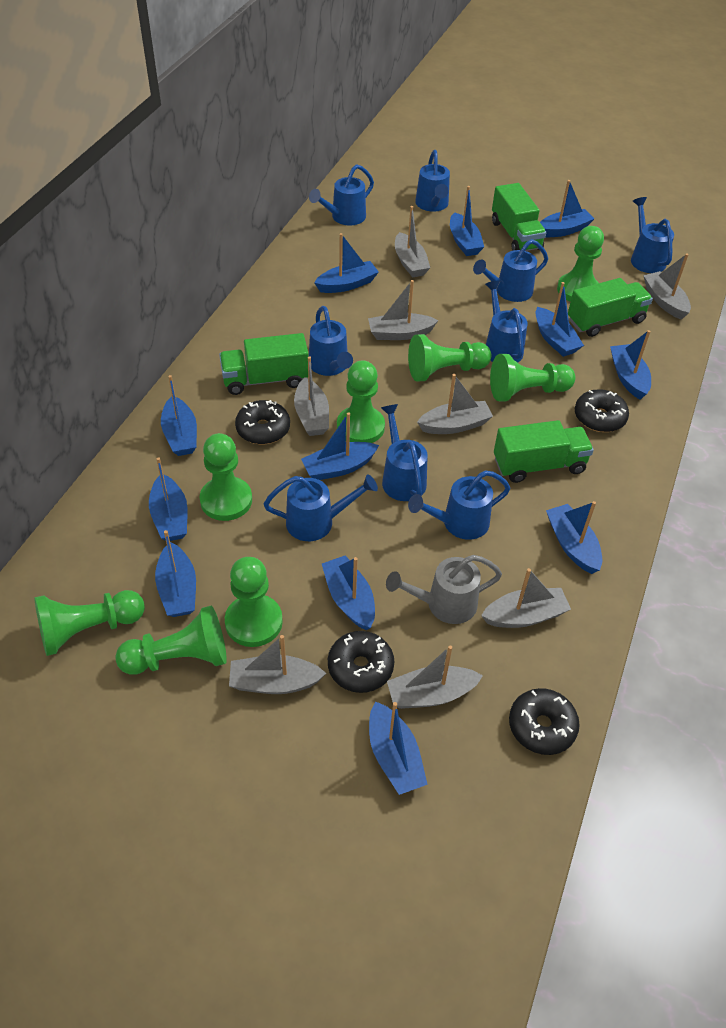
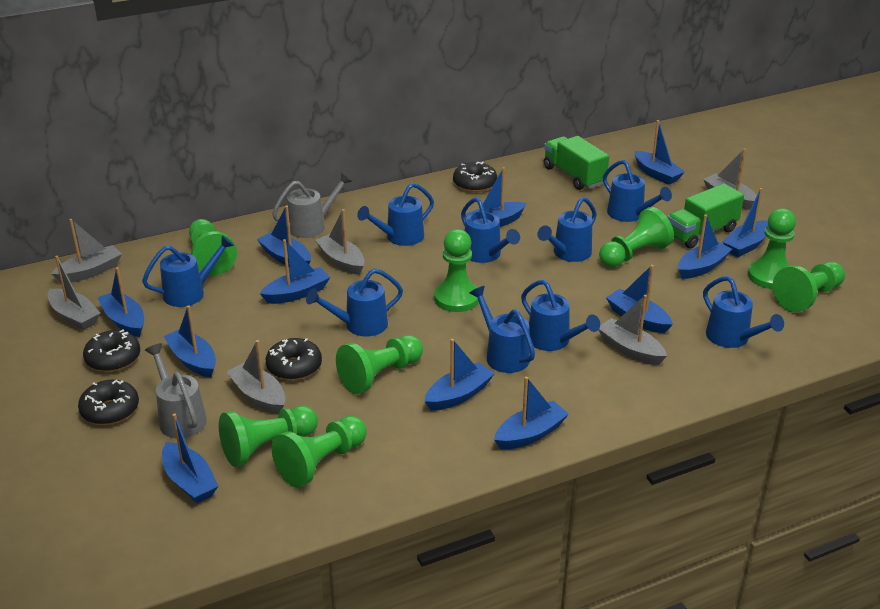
green truck: [219,333,309,395] [492,183,546,251] [494,420,594,483] [568,278,653,337] = 4 -> [544,136,609,190] [667,184,744,249] = 2
grey boat: [229,635,326,694] [294,356,329,436] [368,280,439,340] [387,645,483,709] [395,206,430,278] [417,374,493,434] [481,568,571,628] [643,254,691,320] = 8 -> [48,256,101,330] [51,219,122,283] [226,340,285,414] [315,209,365,275] [599,295,667,365] [703,148,757,210] = 6
grey watering can: [386,555,502,624] = 1 -> [145,343,207,438] [272,172,352,238] = 2

